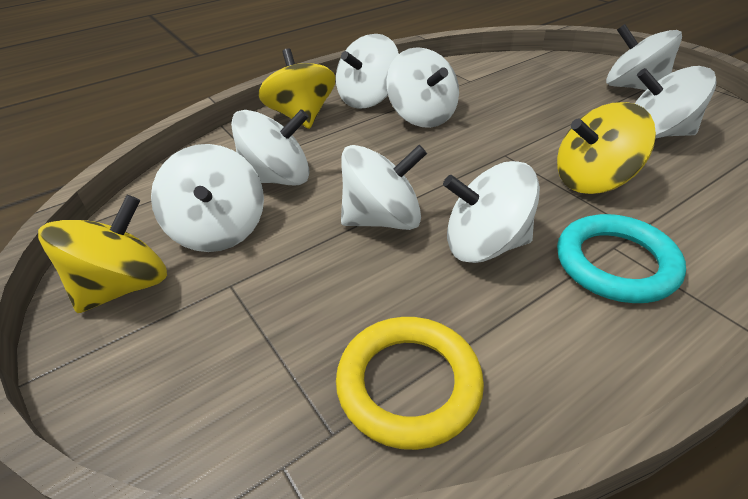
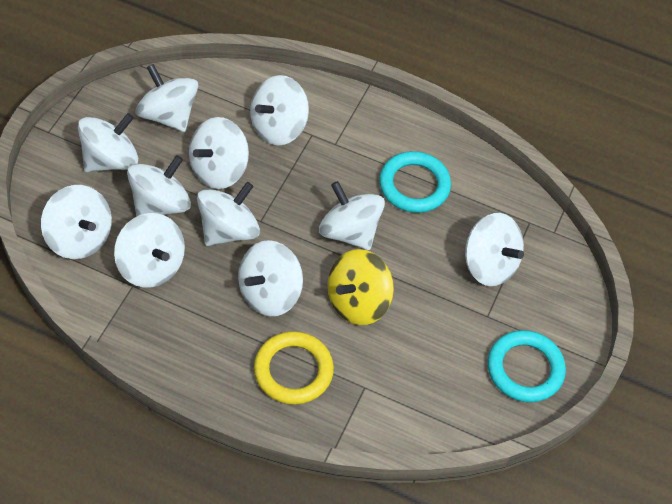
turquoise ring: [557,214,686,303] = 1 -> [379,151,451,213] [488,330,566,402] = 2
white spinning top: [151,144,264,252] [231,109,310,185] [336,34,399,109] [341,145,427,230] [386,47,459,128] [443,161,540,263] [606,24,682,90] [635,66,717,138] = 8 -> [41,185,112,259] [78,113,138,172] [114,213,185,288] [127,155,191,217] [136,64,198,132] [189,117,249,189] [197,182,260,246] [238,240,303,316] [250,75,309,145] [319,181,385,250] [465,213,524,286] = 11
yellow spinning top: [38,195,167,313] [258,48,335,129] [557,102,656,194] = 3 -> [327,249,394,325] = 1

